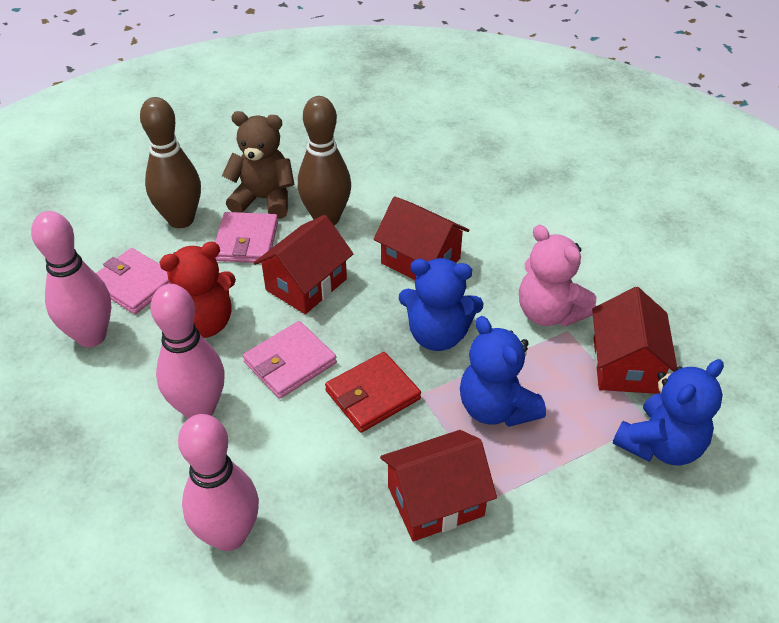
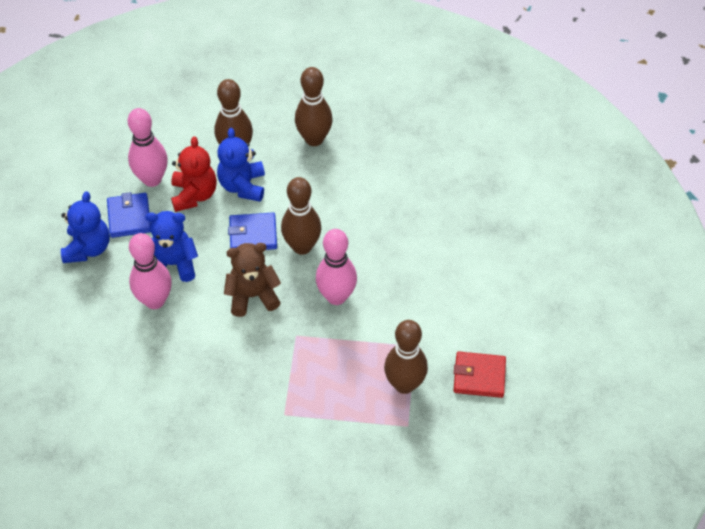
blue wallet: none = 0 -> [107,192,151,238] [228,213,277,250] = 2
brown bowling pin: [140,97,201,228] [298,96,351,225] = 2 -> [215,79,253,145] [281,177,321,255] [295,67,333,146] [384,320,428,394] = 4
pink teddy bear: [519,225,596,327] = 1 -> none = 0
pink wallet: [96,248,171,314] [215,212,278,263] [243,321,337,399] = 3 -> none = 0
red house: [254,215,353,314] [374,196,469,280] [380,430,497,541] [592,287,677,394] = 4 -> none = 0

